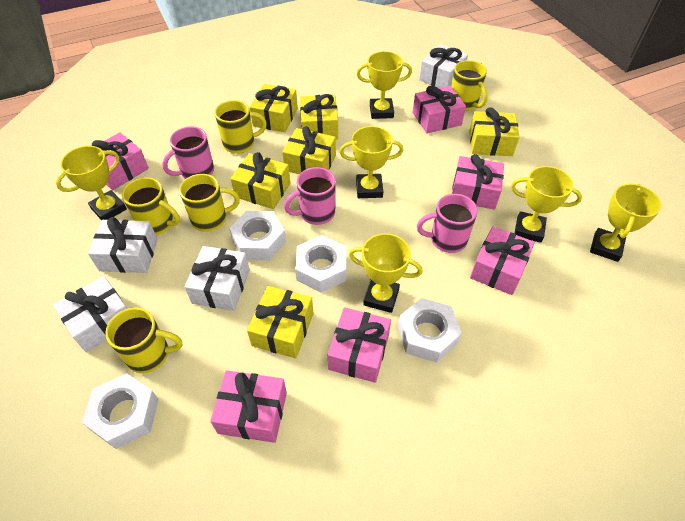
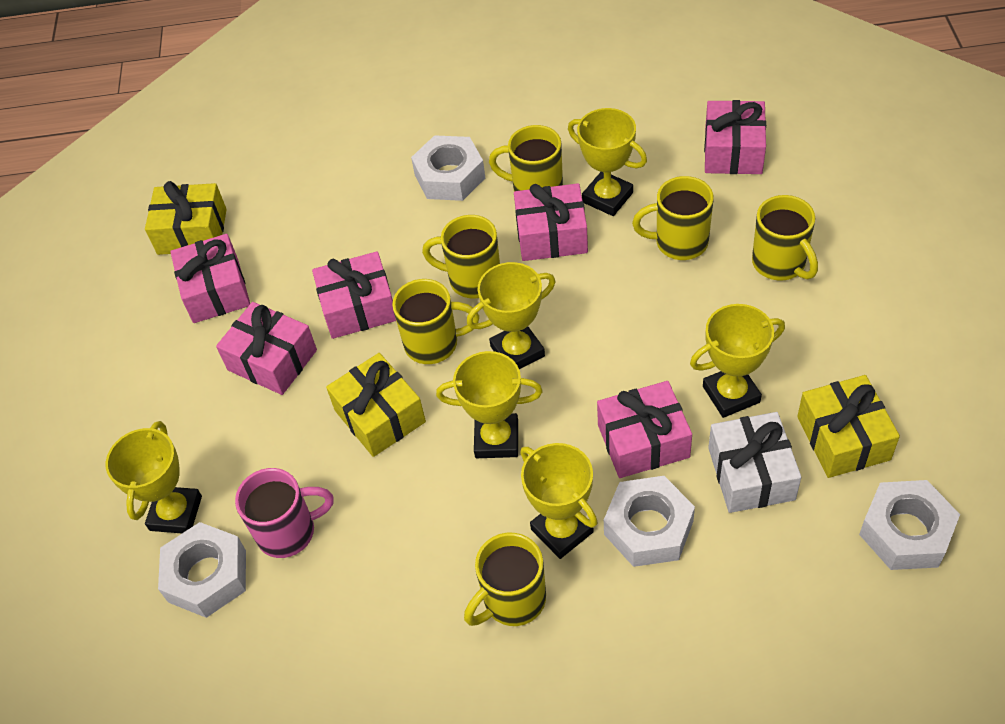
pink mug: [162,126,214,179] [284,167,336,225] [417,194,478,253] = 3 -> [235,468,334,558] = 1
white gift: [53,276,127,353] [88,217,158,273] [184,246,250,311] [419,44,468,88] = 4 -> [708,412,801,513] = 1
yellow gift: [230,152,290,209] [247,286,314,358] [250,84,298,132] [282,126,336,174] [300,94,338,139] [470,107,520,156] = 6 -> [145,181,227,255] [326,353,426,457] [797,375,900,478] = 3
yellow mug: [105,307,182,373] [122,177,180,235] [179,174,240,232] [215,100,267,154] [451,60,488,111] = 5 -> [392,279,479,364] [422,215,500,299] [464,533,546,626] [489,125,563,191] [632,176,714,260] [752,195,818,281] = 6

